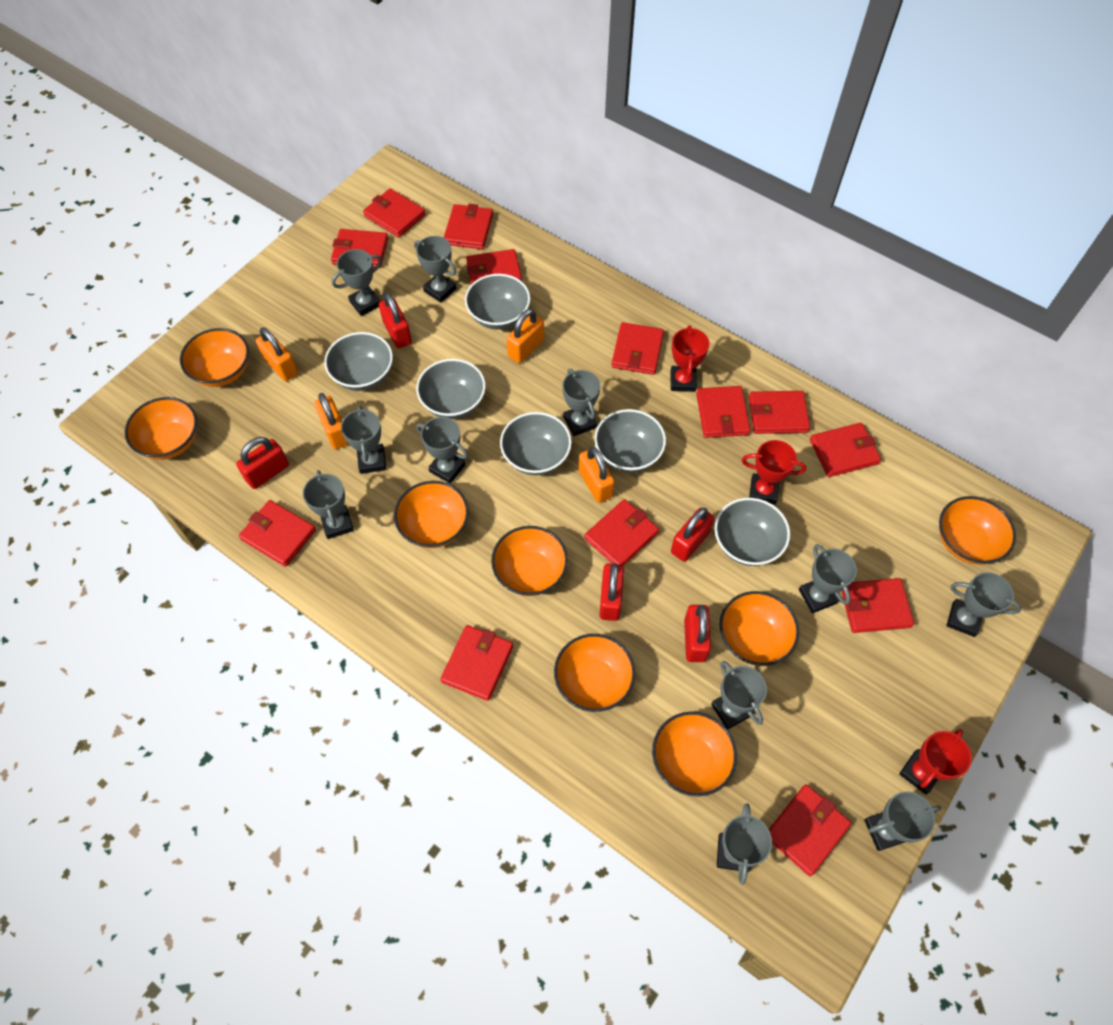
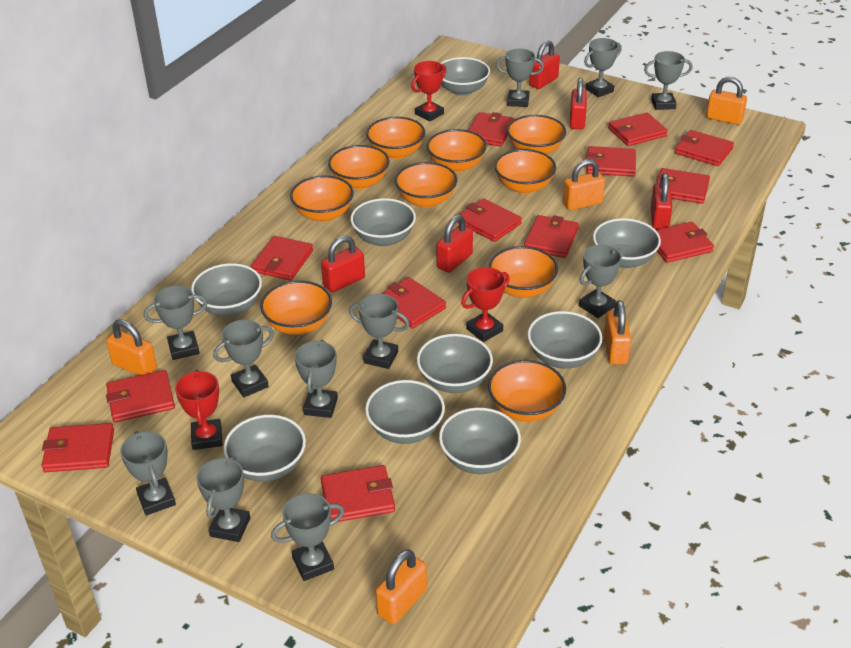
grey bowl: [324,332,393,391] [416,359,486,419] [465,274,530,330] [500,412,572,475] [594,409,666,472] [714,498,790,566] = 6 -> [191,263,262,316] [223,415,306,482] [350,198,416,246] [365,380,445,444] [417,334,493,393] [439,408,521,474] [441,57,490,96] [528,311,602,369] [593,218,661,268] = 9
orange bowl: [125,397,197,460] [180,328,249,387] [394,481,469,548] [491,526,568,596] [554,634,635,712] [652,712,737,797] [719,591,799,666] [939,496,1016,565] = 8 -> [260,280,332,335] [290,175,354,222] [328,145,390,189] [366,117,425,159] [395,162,457,208] [427,129,487,173] [488,360,566,422] [489,246,558,298] [494,149,556,194] [507,115,566,154] = 10
orange padlock: [256,327,298,381] [314,393,348,449] [507,309,544,363] [579,447,615,503] = 4 -> [106,319,157,375] [376,549,427,624] [563,159,605,210] [604,300,631,365] [706,77,747,125] = 5

